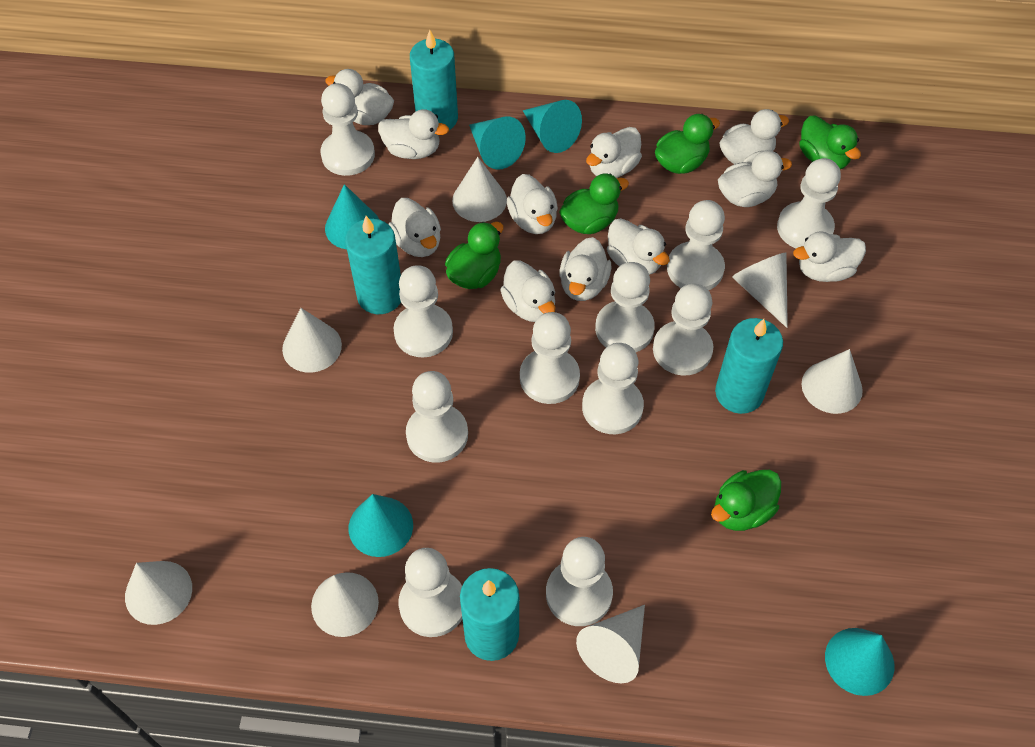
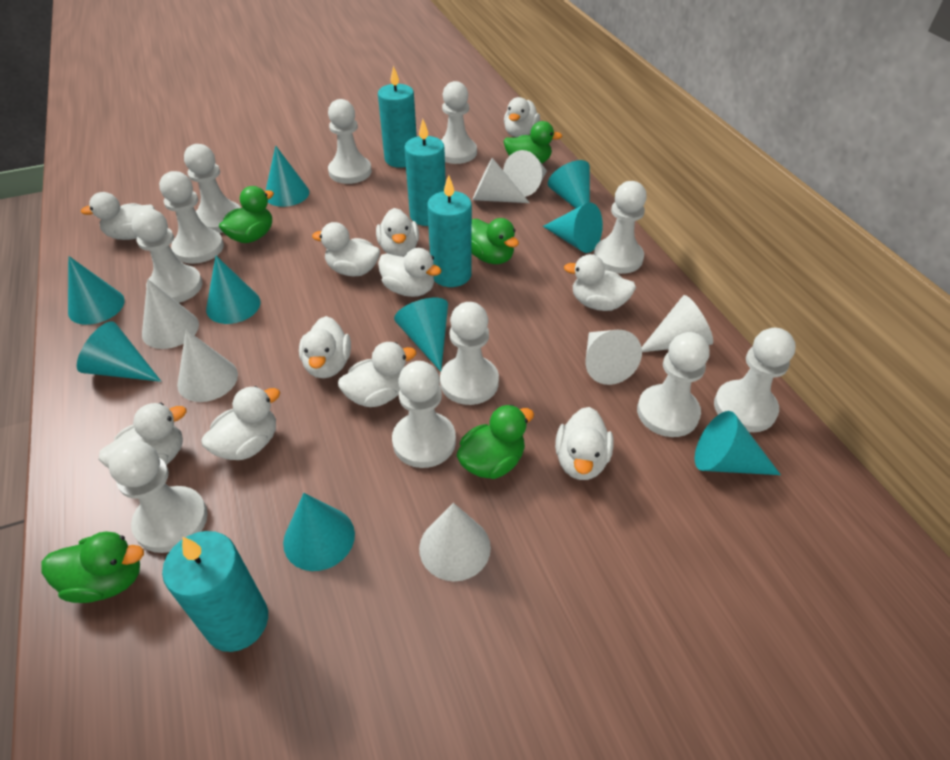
turquoise cone: [325,184,379,249] [349,494,413,557] [469,117,526,170] [523,100,582,153] [825,628,894,696] = 5 -> [68,256,125,325] [77,321,161,382] [206,256,260,324] [266,146,309,207] [283,493,355,571] [394,298,448,372] [543,203,603,253] [548,160,590,208] [695,411,781,475] = 9

